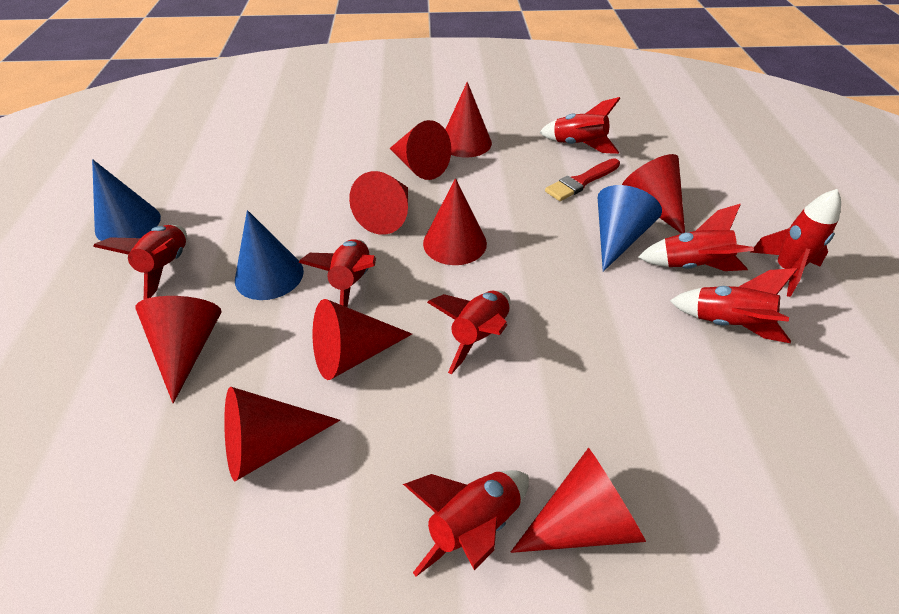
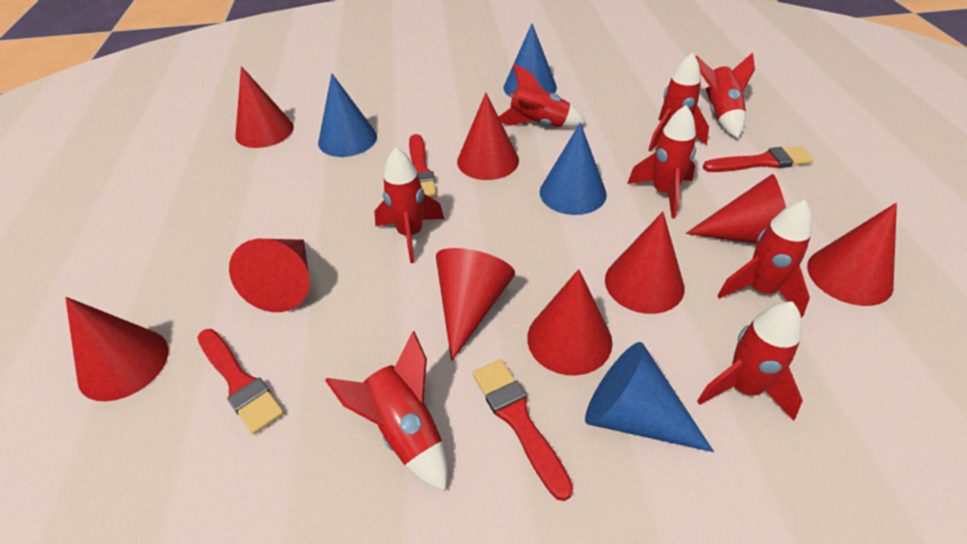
blue cone: [92,159,161,241] [235,210,304,300] [598,185,662,272] = 3 -> [318,74,377,157] [504,24,557,98] [540,123,607,215] [585,342,714,452] = 4
red brush: [545,158,620,201] = 1 -> [198,329,284,435] [409,134,437,198] [473,359,573,501] [703,146,814,172] = 4

